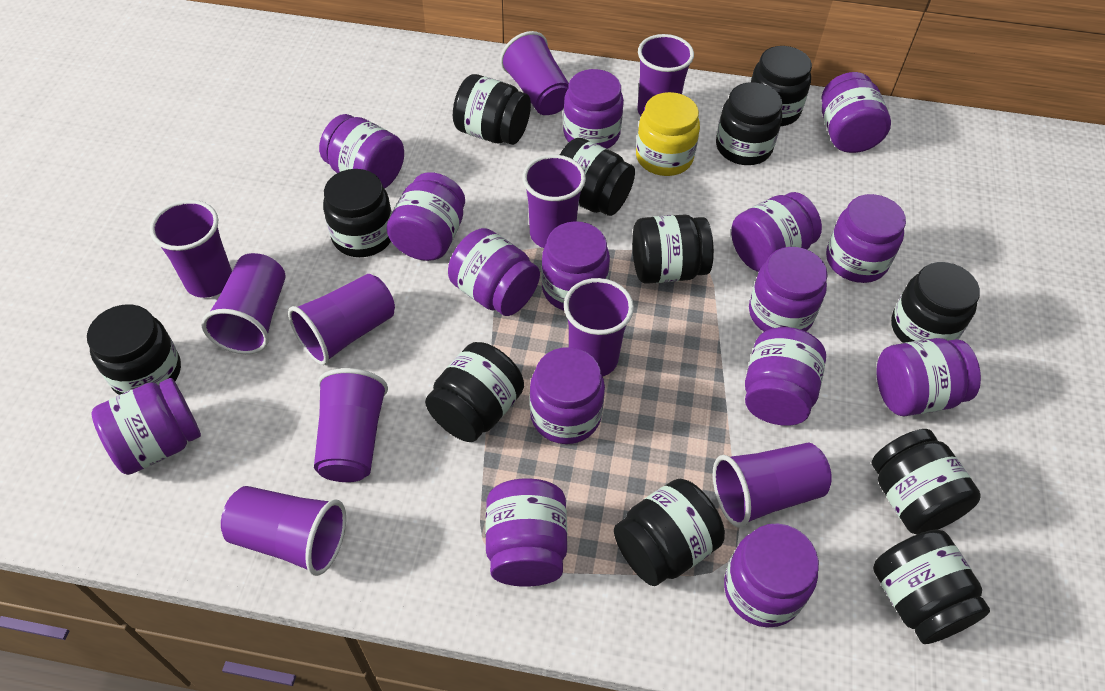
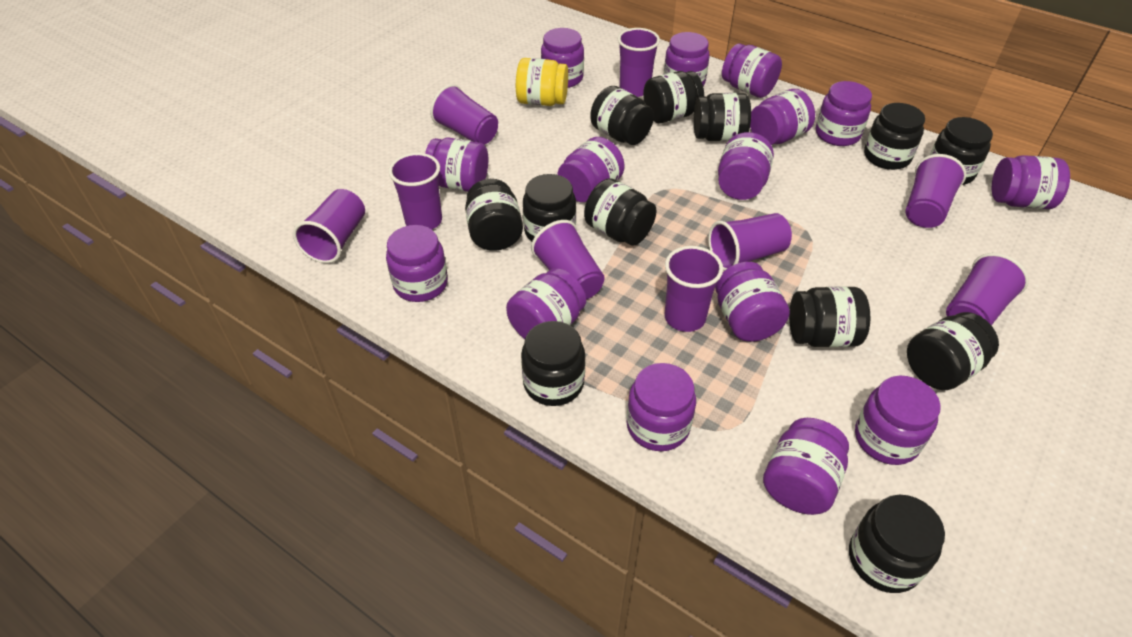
purple cup: [150,200,232,298] [201,253,286,354] [221,486,346,576] [288,274,395,365] [314,368,388,482] [500,31,569,115] [523,155,586,248] [564,278,634,377] [637,34,694,116] [713,443,832,528] = 10 -> [293,189,365,263] [388,153,442,229] [430,84,498,145] [531,220,605,300] [618,28,660,97] [665,246,723,332] [708,213,792,271] [906,154,966,228] [946,253,1029,326] = 9

